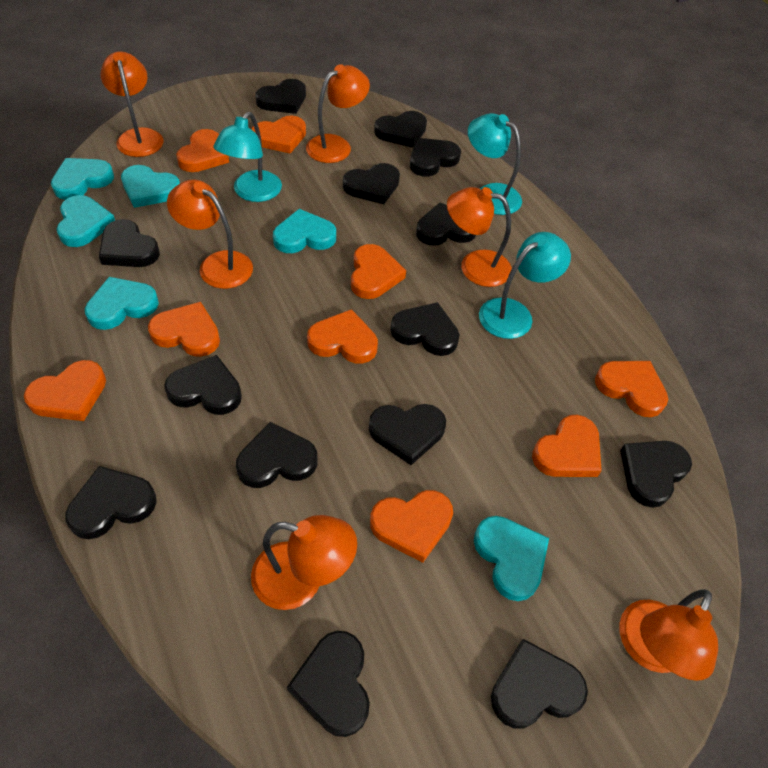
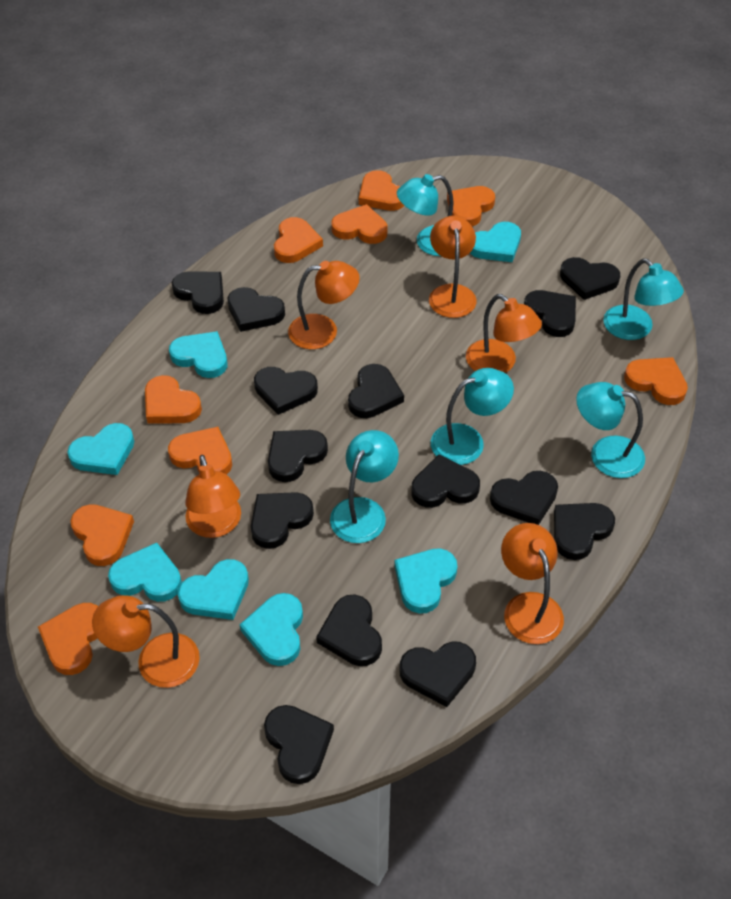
turquoise heart: [51,158,114,200] [56,195,115,247] [85,277,159,330] [121,165,180,208] [273,209,336,253] [474,516,549,601] = 6 -> [67,423,134,475] [108,543,182,602] [169,331,227,378] [178,559,249,620] [240,593,303,666] [394,548,458,613] [470,222,521,262] = 7
turquoise lamp: [214,112,282,202] [468,113,522,215] [479,232,571,339] = 3 -> [330,430,399,543] [397,174,453,256] [431,368,514,465] [576,382,645,478] [603,258,684,340] = 5

